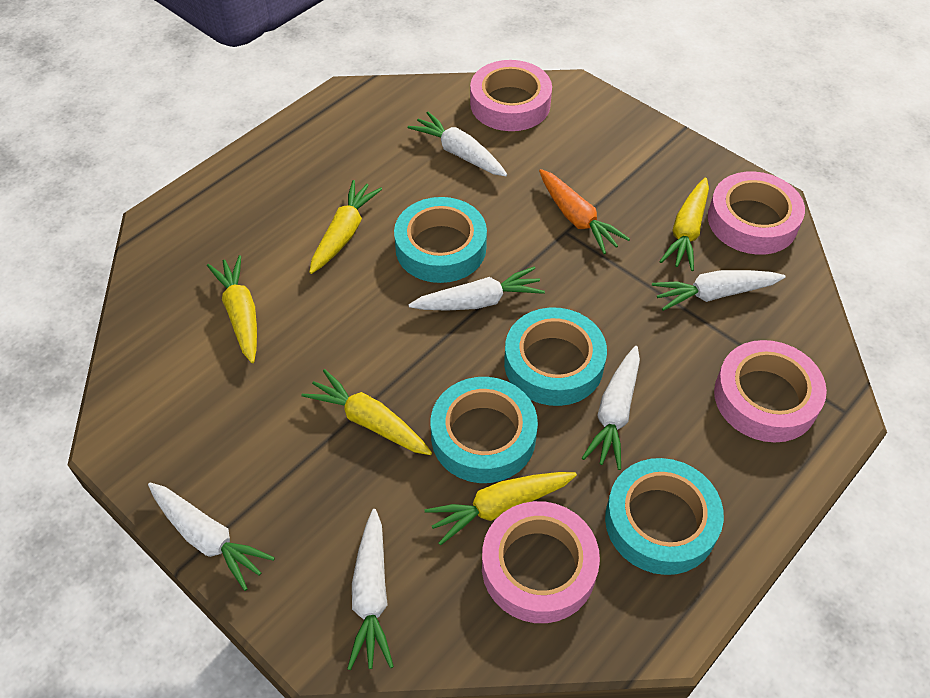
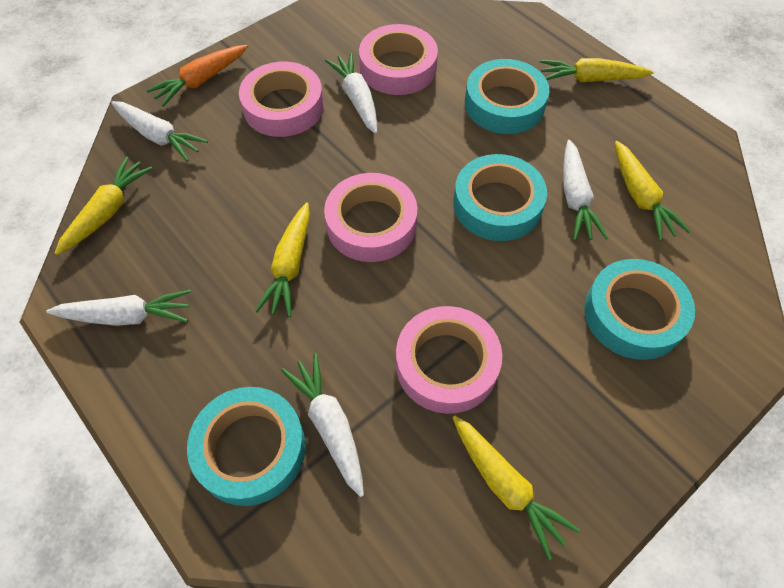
white carrot: [148,483,275,591] [347,509,394,670] [408,112,507,176] [408,267,545,311] [582,346,640,470] [652,270,785,311] = 6 -> [46,290,191,326] [111,101,208,162] [281,353,364,497] [325,53,377,134] [563,140,608,241] = 5

